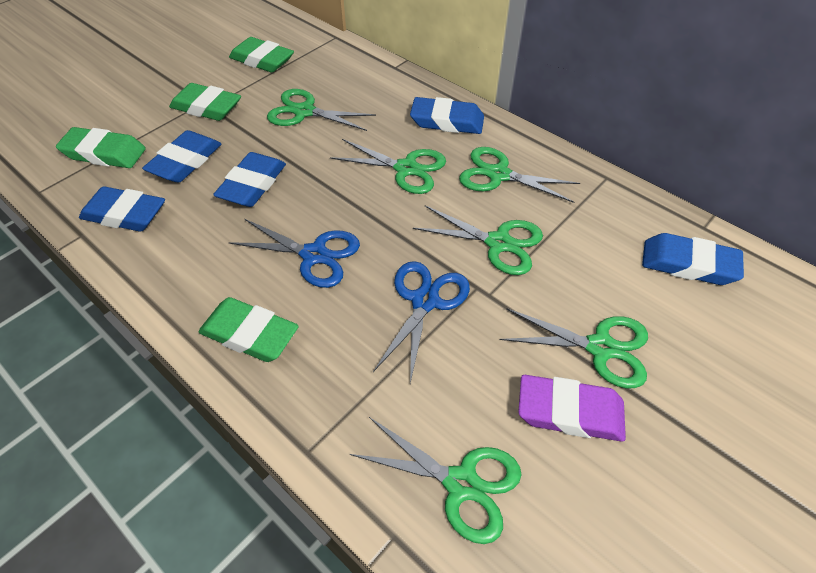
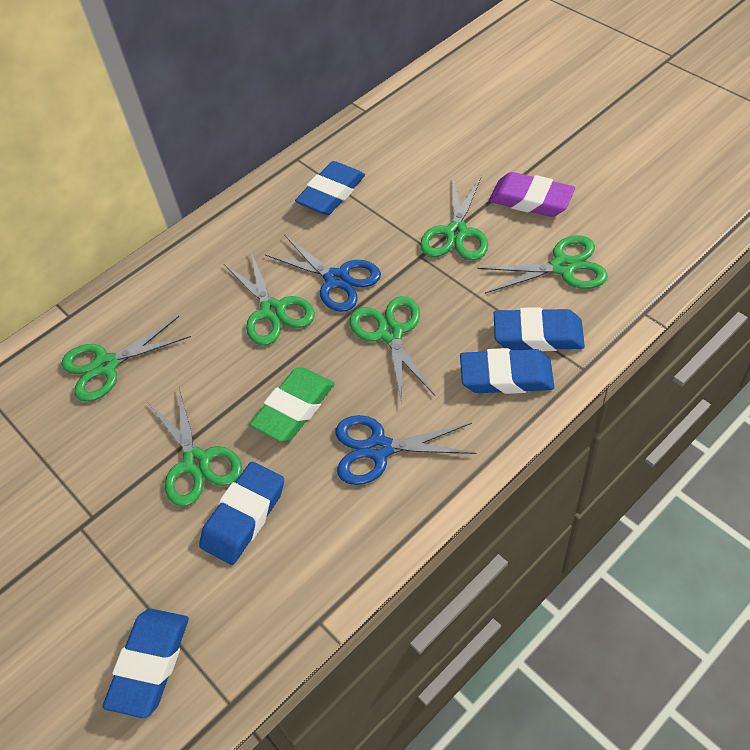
green eraser: [56,127,146,168] [169,83,241,121] [198,297,299,362] [229,37,294,72] = 4 -> [250,368,335,442] = 1

